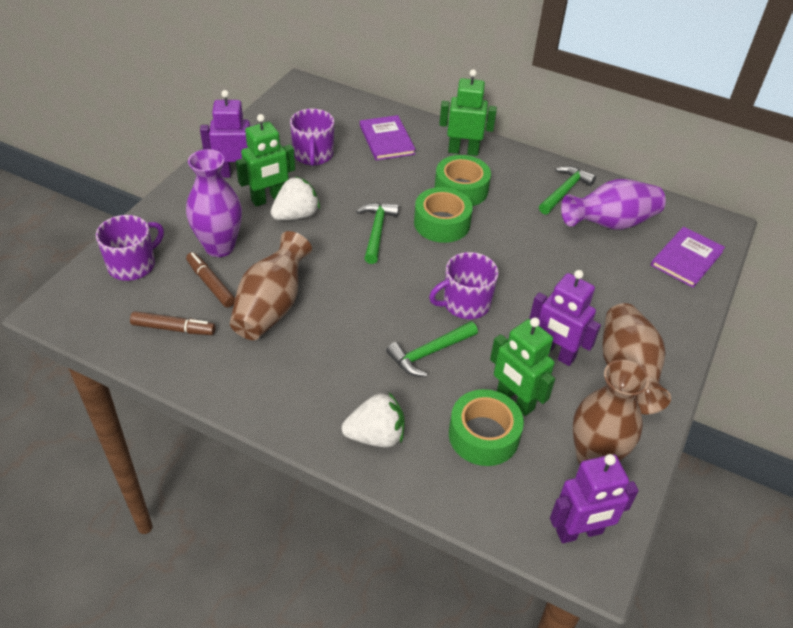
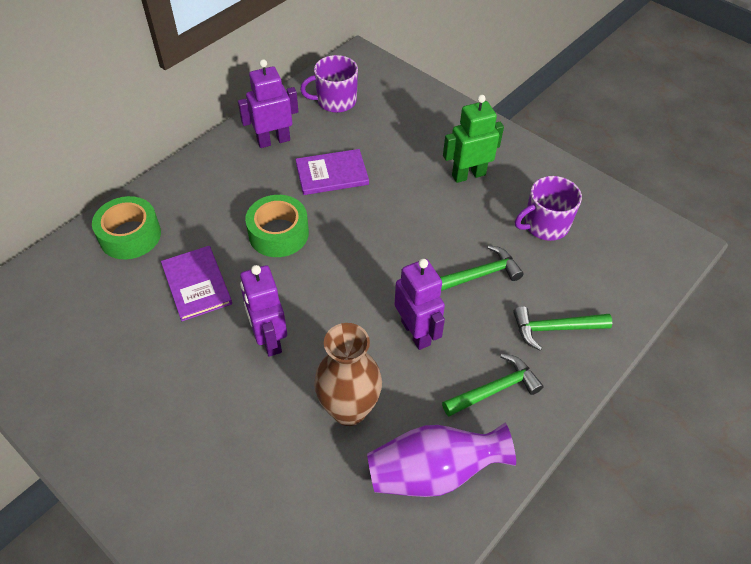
brown marker: [130,311,216,335] [186,252,235,308] = 2 -> none = 0
brown vase: [230,231,312,340] [573,360,649,464] [602,303,671,414] = 3 -> [314,323,382,426] = 1
green robot: [236,114,295,206] [439,69,497,156] [490,317,555,416] = 3 -> [443,95,504,183] = 1
green tape: [414,187,473,243] [435,155,491,206] [449,389,524,466] = 3 -> [92,196,161,259] [245,195,309,257] = 2
purple mug: [96,215,164,281] [290,109,334,166] [429,252,499,319] = 3 -> [300,55,358,113] [515,176,582,241] = 2
purple vase: [186,149,242,257] [561,179,666,230] = 2 -> [367,423,516,497] = 1
white strawberry: [271,176,320,220] [342,392,405,447] = 2 -> none = 0

